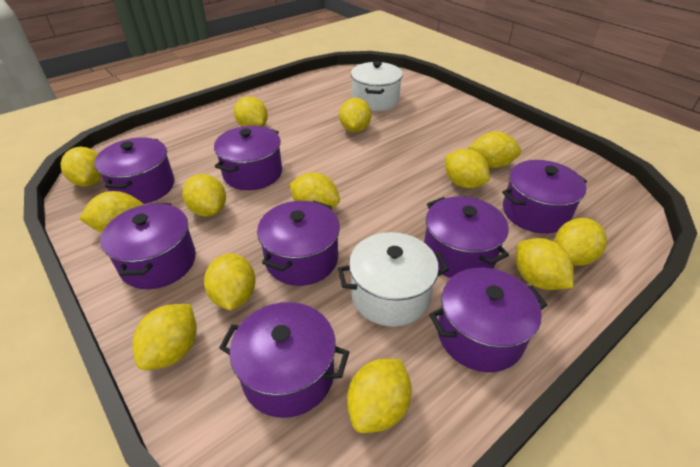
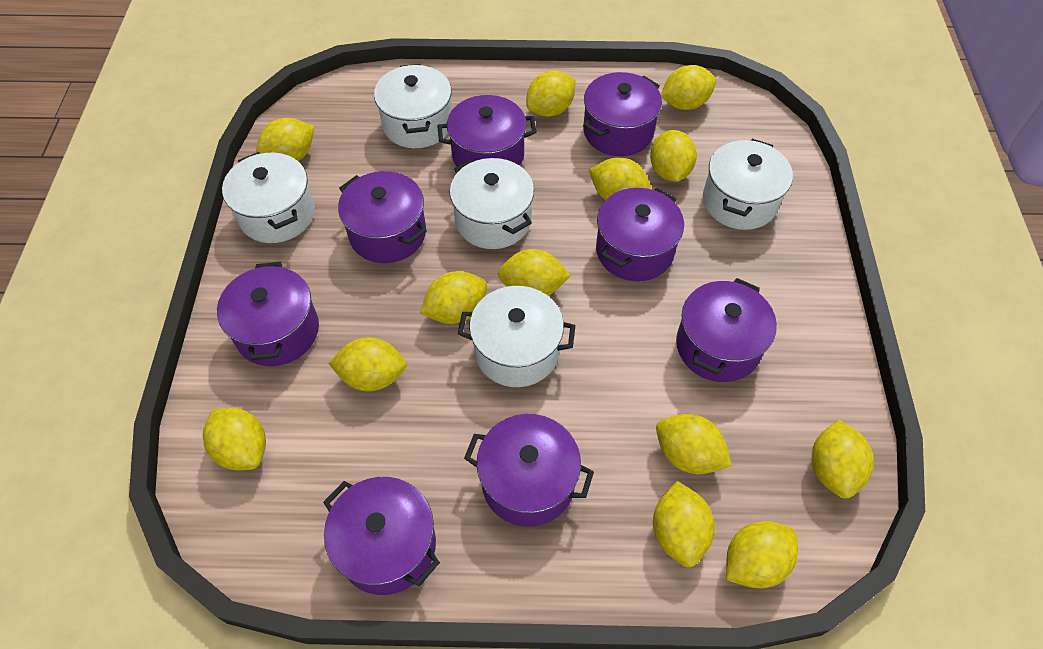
white pot: [337,232,449,327] [351,61,403,111] = 2 -> [222,152,315,243] [374,64,452,148] [450,158,534,249] [458,286,575,387] [703,139,793,230] = 5

